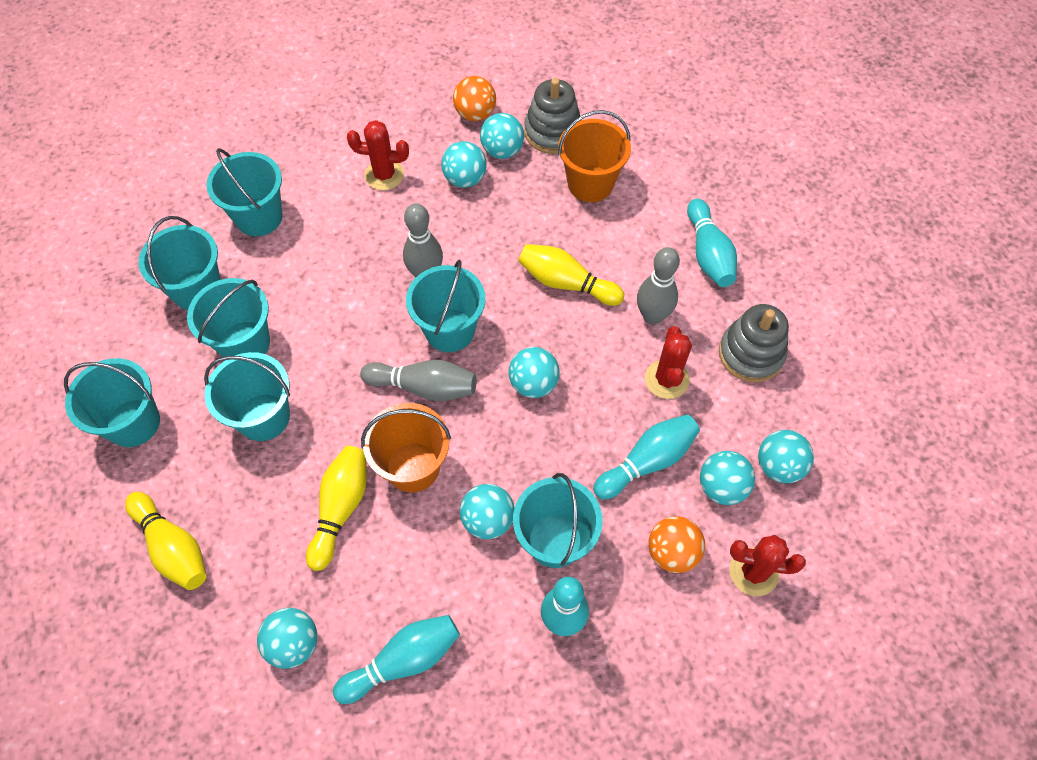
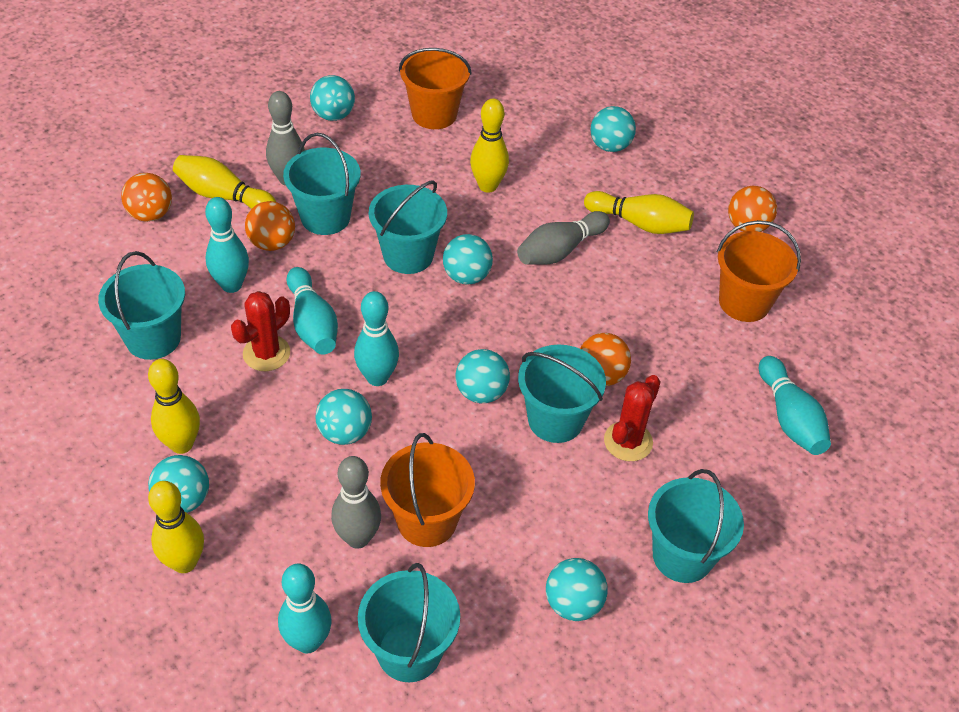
grey stacking toy: [524,78,581,154] [719,304,789,382] = 2 -> none = 0
orange ball: [453,76,496,121] [648,516,705,573] = 2 -> [121,173,172,222] [245,201,295,251] [580,333,631,386] [728,186,777,232] = 4
orange bucket: [361,403,451,492] [558,110,631,202] = 2 -> [380,433,475,547] [399,48,472,129] [717,220,801,322] = 3
red cactus: [347,120,409,190] [645,326,692,399] [729,535,806,596] = 3 -> [231,291,290,371] [604,375,661,461] = 2
turquoise bowling pin: [333,615,460,704] [541,577,589,636] [593,414,700,500] [687,199,737,287] = 4 -> [205,197,249,293] [278,563,332,654] [287,267,338,355] [354,291,399,386] [759,356,831,455] = 5
turquoise bucket: [64,358,160,447] [138,216,221,310] [187,278,270,357] [204,352,290,441] [207,148,283,236] [406,260,486,352] [513,473,603,568] = 7 -> [98,251,185,360] [283,133,361,235] [358,563,460,682] [369,180,447,274] [518,344,606,443] [648,469,744,583] = 6
yellow bowling pin: [125,492,207,590] [306,445,367,571] [518,244,624,306] = 3 -> [148,359,200,454] [148,481,204,573] [173,155,276,209] [470,98,509,193] [584,191,694,234] = 5

